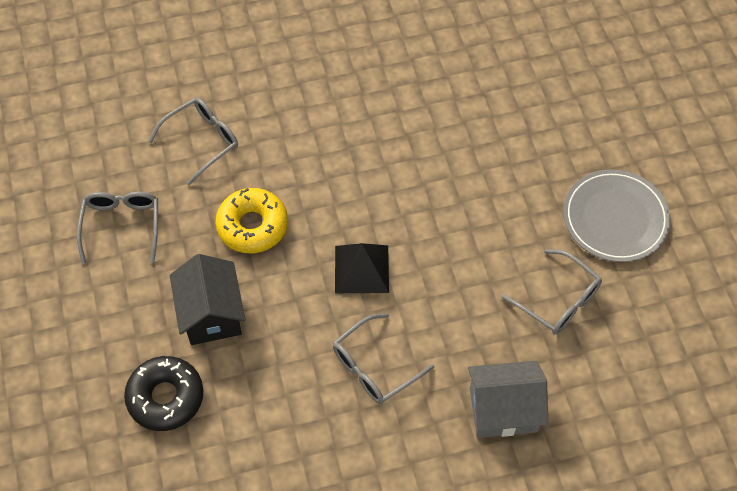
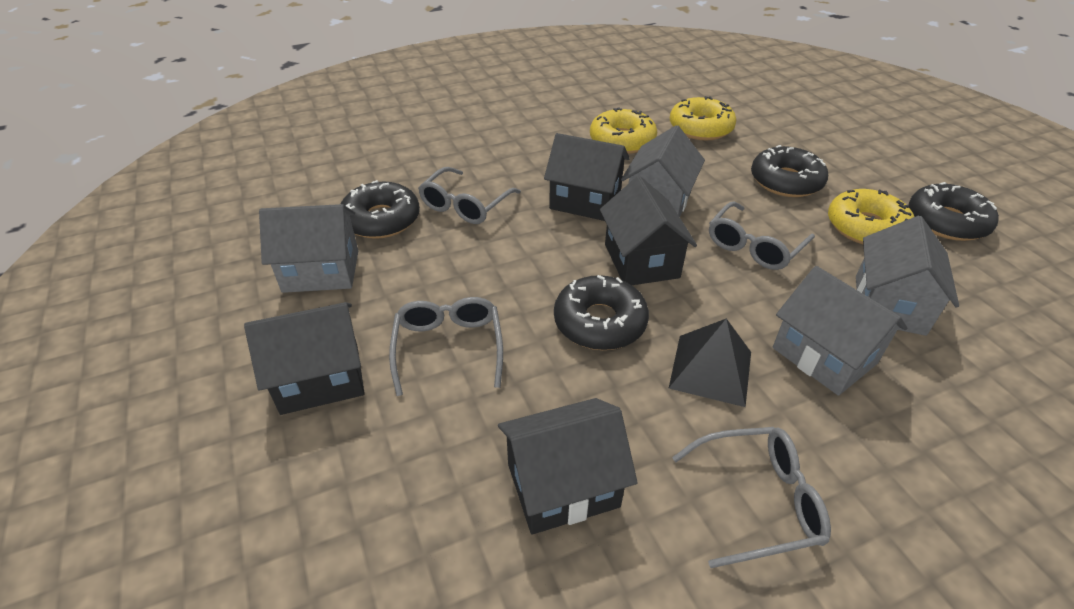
black donut: [124,356,203,431] = 1 -> [341,180,420,239] [554,275,649,350] [751,145,828,197] [909,182,999,241] = 4
black house: [169,254,245,345] = 1 -> [244,302,365,415] [498,398,638,534] [544,133,630,221] [600,176,697,285] = 4
grey house: [468,361,548,438] = 1 -> [259,204,358,293] [621,125,705,217] [773,266,908,396] [856,216,959,336] = 4
grey plate: [563,169,671,262] = 1 -> none = 0
yellow donut: [215,188,288,253] = 1 -> [590,107,657,154] [670,96,737,141] [828,189,915,244] = 3

